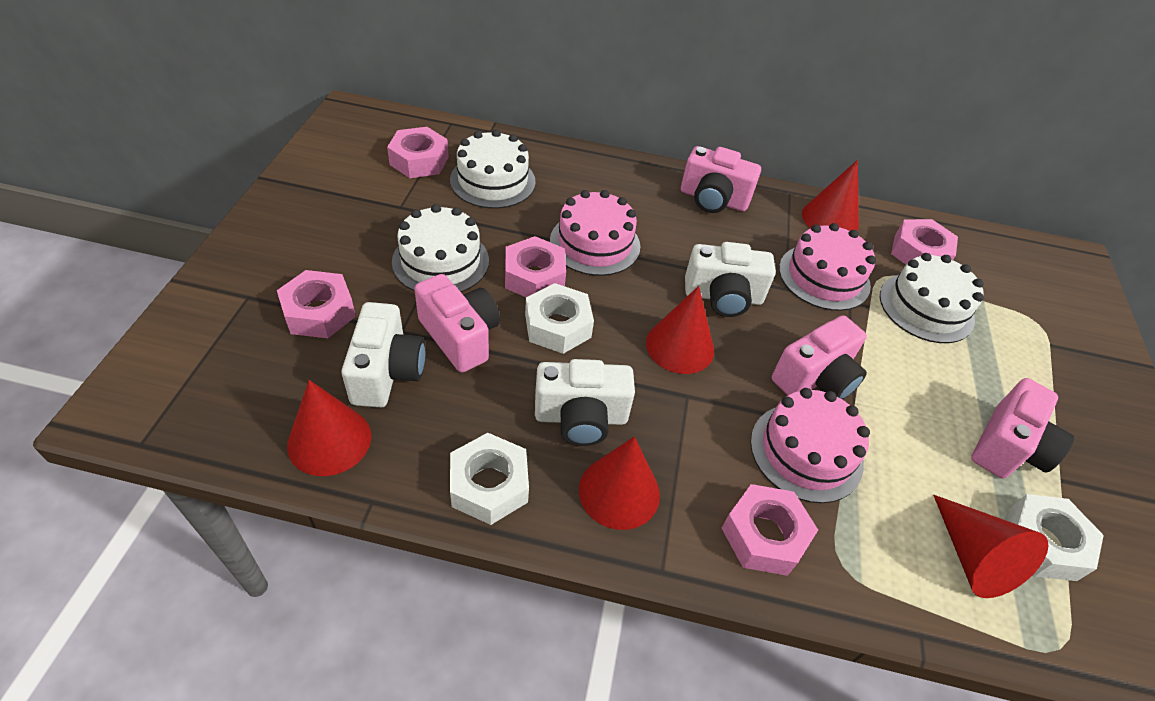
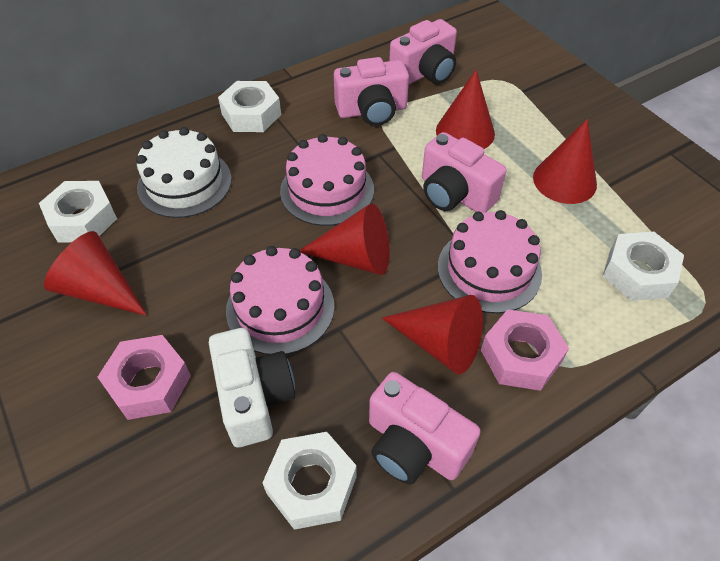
pink nut: [277,270,356,338] [387,127,449,178] [505,236,566,297] [722,484,818,576] [891,219,958,264] = 5 -> [98,335,191,420] [481,309,569,391] = 2
white cake: [392,204,489,292] [450,129,536,209] [880,253,984,343] = 3 -> [136,127,232,218] = 1
white camera: [342,302,425,408] [535,359,635,446] [685,242,776,317] = 3 -> [209,328,296,447] = 1
white nut: [450,433,529,525] [525,283,594,354] [1007,494,1104,581] = 3 -> [39,181,117,243] [218,81,281,132] [262,432,357,530] [603,232,684,301] = 4

